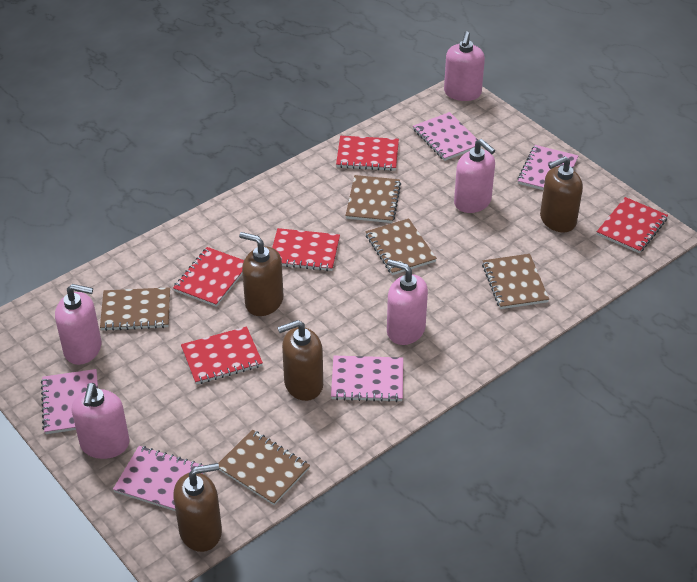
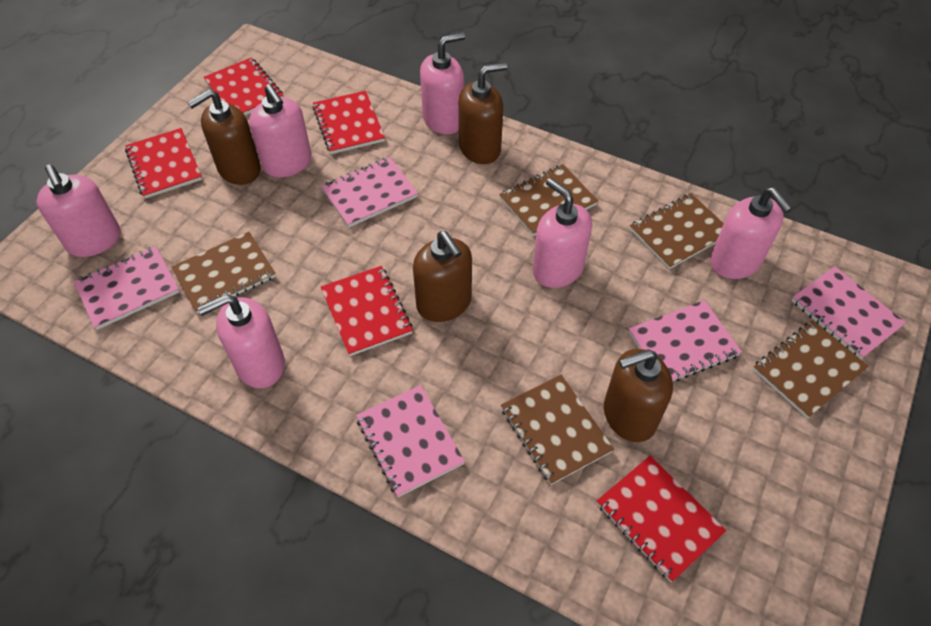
pink soap dispenser: [55,284,101,365] [72,383,129,459] [387,259,428,345] [444,31,485,101] [454,139,495,213] = 5 -> [36,165,121,257] [198,295,285,388] [249,84,312,177] [420,32,465,134] [532,178,592,288] [710,187,792,279] = 6

